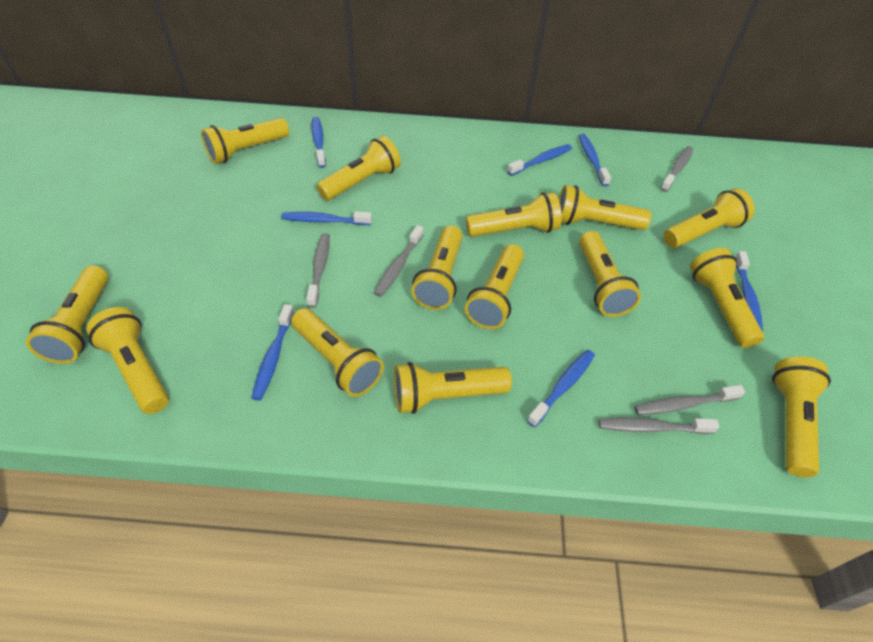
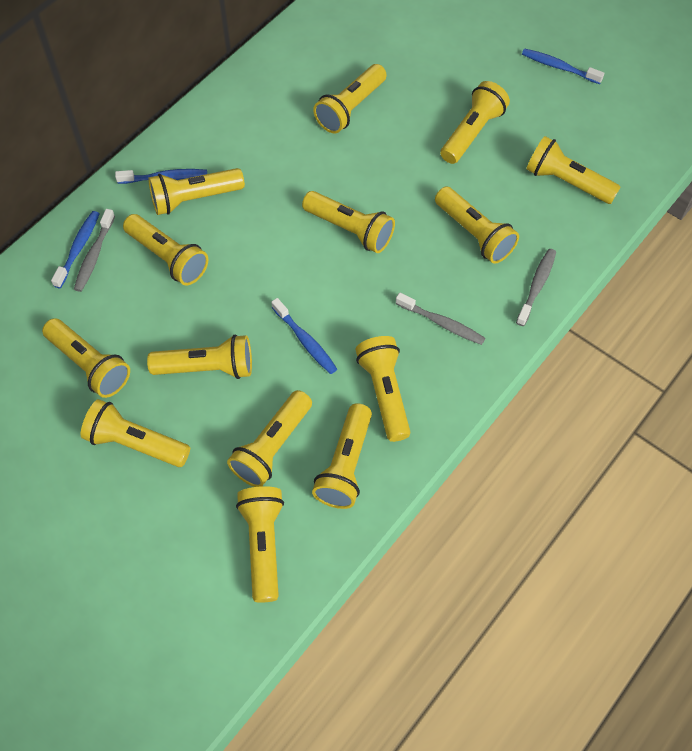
blue toothbrush: [251,304,294,401] [281,211,372,225] [311,117,326,168] [507,144,572,176] [527,350,595,427] [579,134,611,186] [735,251,763,331] = 7 -> [51,211,99,288] [115,169,207,184] [271,298,337,374] [522,49,604,84] = 4
grey toothbrush: [306,233,330,308] [374,225,424,297] [598,417,719,434] [634,385,745,415] [661,146,693,192] = 5 -> [74,209,115,292] [396,293,485,345] [516,249,556,326] = 3

